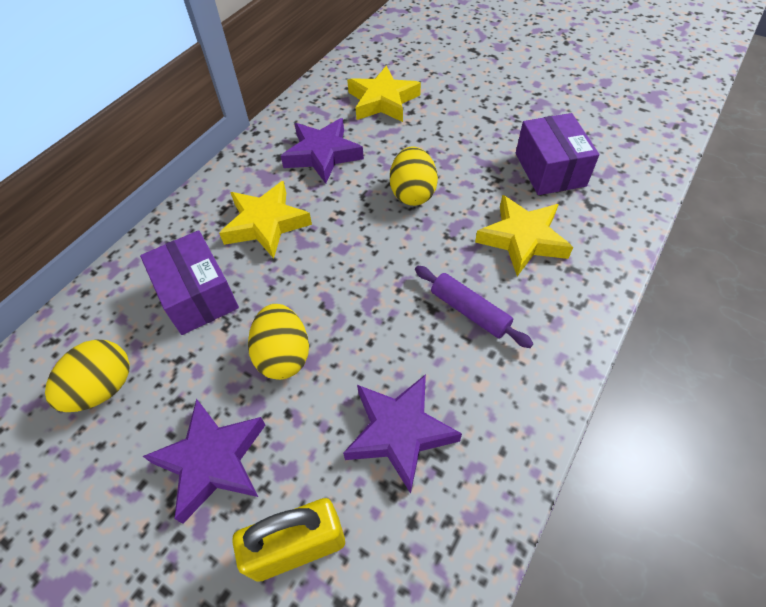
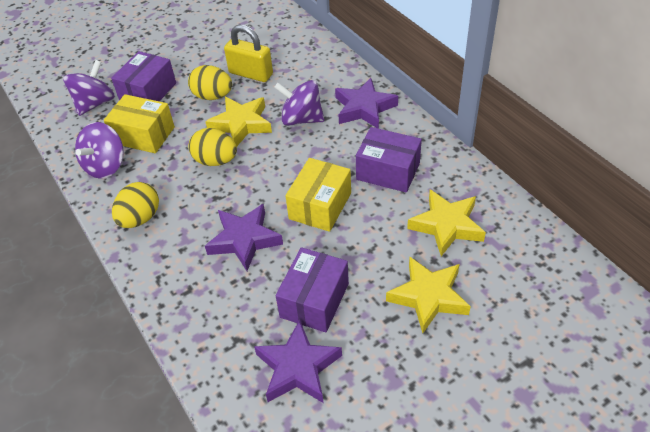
purple box: [140,230,239,335] [516,113,599,195] = 2 -> [111,51,176,101] [276,247,349,332] [356,127,422,193] = 3
purple rolling pin: [415,266,534,348] = 1 -> none = 0
purple spinning top: none = 0 -> [63,60,115,116] [75,122,124,179] [274,80,324,126] = 3
yellow box: none = 0 -> [104,94,175,153] [285,158,351,232] = 2

